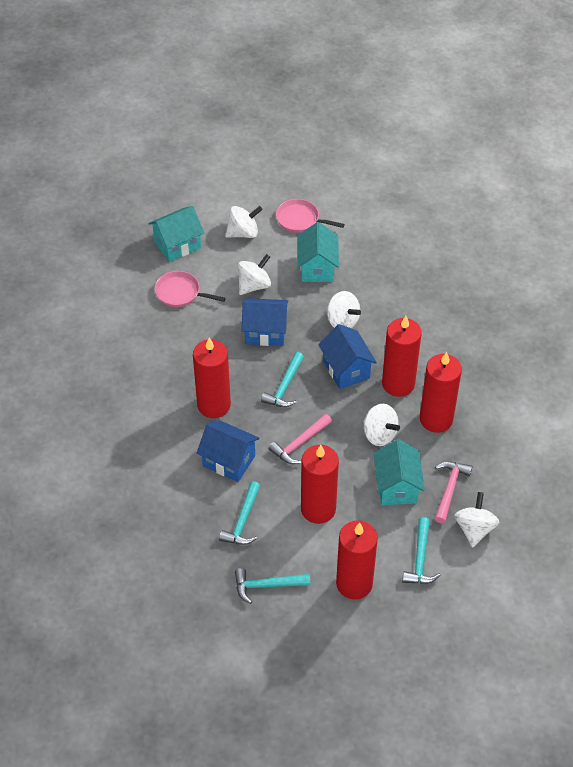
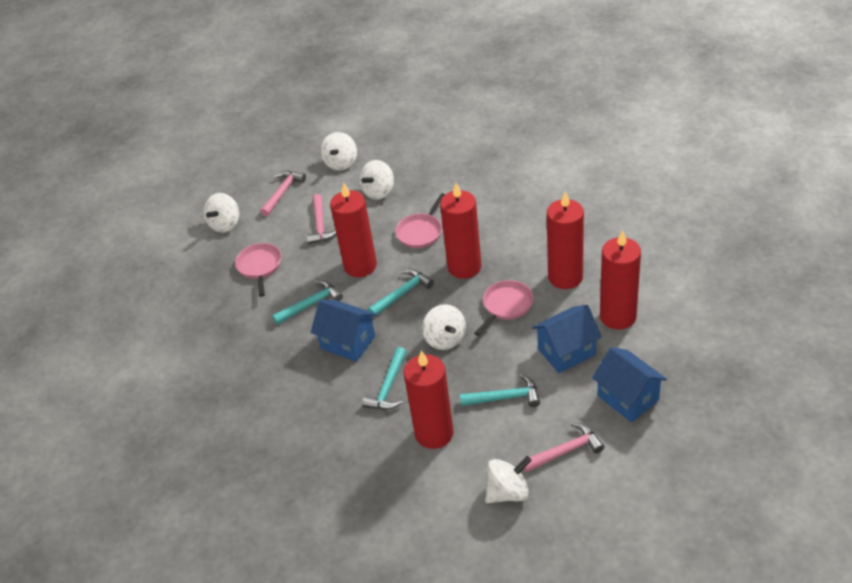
pink hammer: [269,414,332,464] [435,461,472,523] = 2 -> [260,171,306,216] [306,194,336,244] [521,423,605,472] = 3
pink pan: [155,271,226,307] [276,199,345,233] = 2 -> [235,243,282,297] [395,193,445,248] [474,280,533,336] = 3
turquoise house: [148,206,204,262] [297,222,339,282] [374,439,425,505] = 3 -> none = 0

